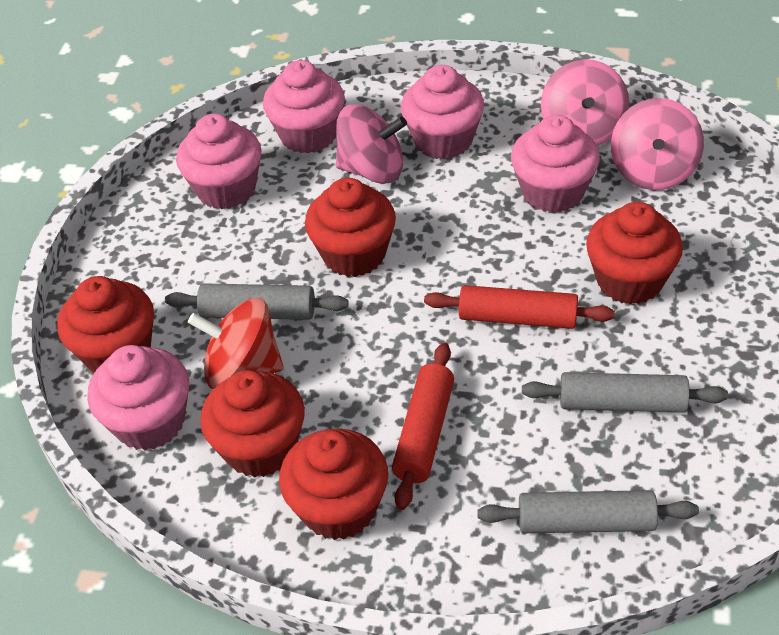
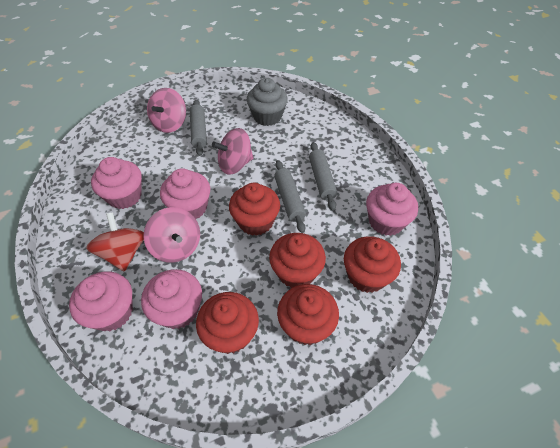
grey cupcake: none = 0 -> [247,78,288,126] = 1
red rolling pin: [392,343,454,510] [424,285,615,329] = 2 -> none = 0

